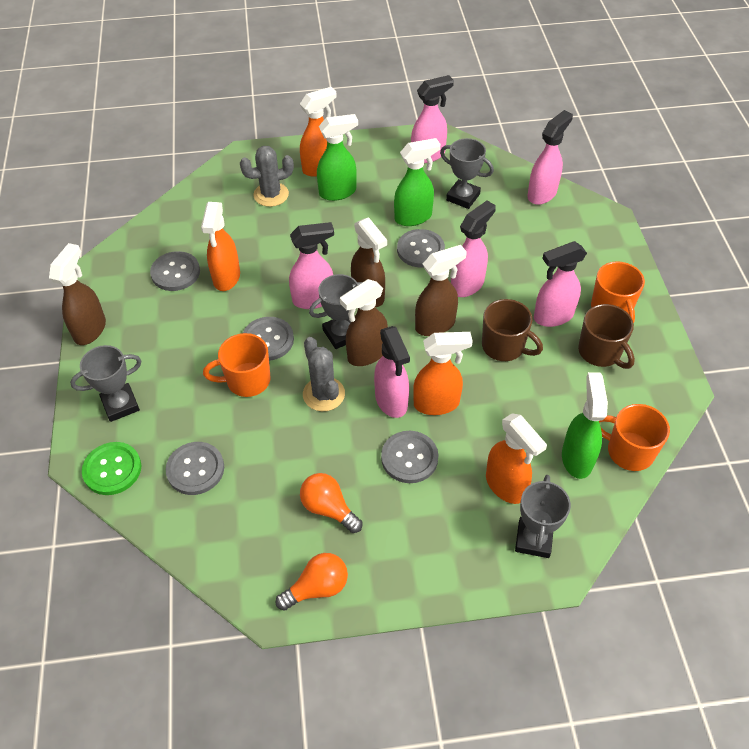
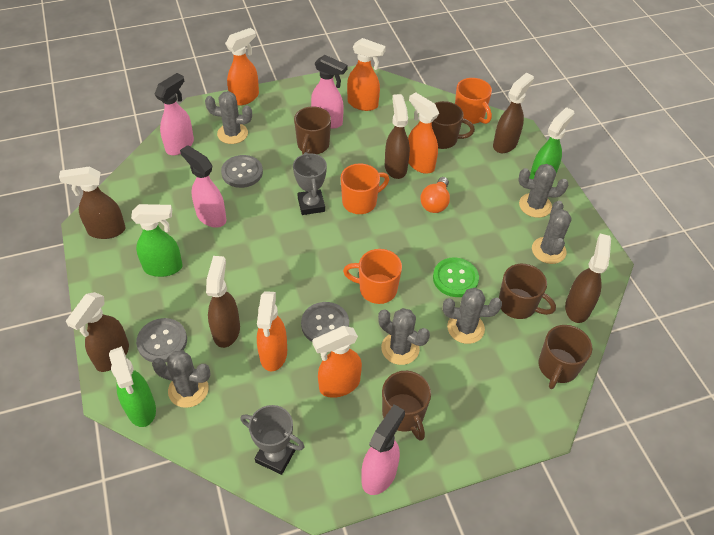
brown mug: [482,299,543,361] [578,304,635,369] = 2 -> [294,106,331,155] [382,371,431,441] [432,101,475,149] [499,264,556,319] [539,325,592,389] = 5
brown spray bottle: [49,243,106,345] [340,279,388,366] [351,217,387,307] [415,245,467,336] = 4 -> [59,166,126,239] [66,292,129,372] [206,256,240,348] [385,94,410,179] [493,73,534,153] [565,234,611,323] = 6
grey button: [150,251,200,291] [166,442,224,495] [243,317,294,361] [381,431,438,483] [397,229,445,267] = 5 -> [136,318,187,362] [221,155,263,188] [301,302,349,342] = 3
grey cactus: [240,146,294,207] [303,337,345,411] = 2 -> [152,350,211,408] [205,91,252,144] [378,308,430,365] [443,288,502,344] [519,164,568,218] [532,201,572,264] = 6
grey trophy: [70,345,141,422] [309,274,362,349] [440,138,494,209] [515,475,571,558] = 4 -> [240,405,304,475] [293,152,327,215] = 2
orange light bulb: [276,553,348,611] [300,473,362,533] = 2 -> [420,177,450,213] = 1
orange spray bottle: [201,202,240,291] [300,87,337,177] [413,332,473,415] [486,413,547,504] = 4 -> [225,28,259,106] [257,291,287,371] [312,326,362,398] [347,38,386,111] [408,92,439,174] = 5
pink spray bottle: [289,222,334,309] [374,326,410,418] [411,75,454,163] [451,201,496,297] [528,110,573,205] [534,241,587,327] = 6 -> [154,73,194,155] [180,145,226,228] [311,55,347,129] [361,404,405,495] = 4

